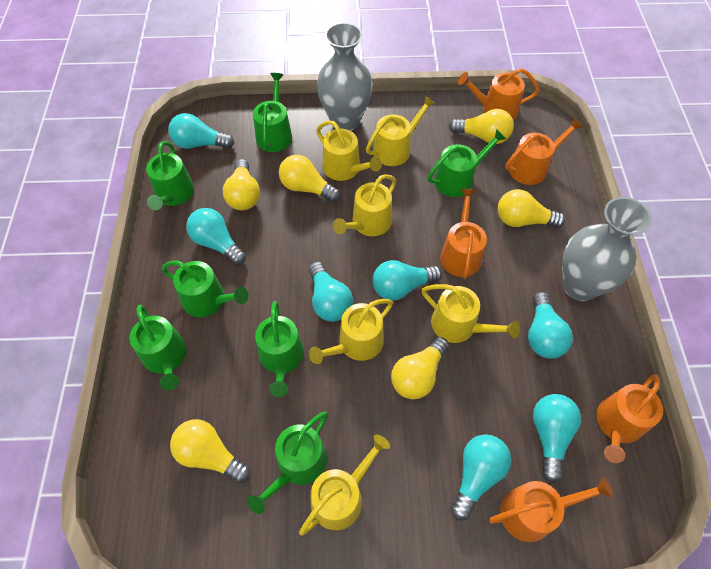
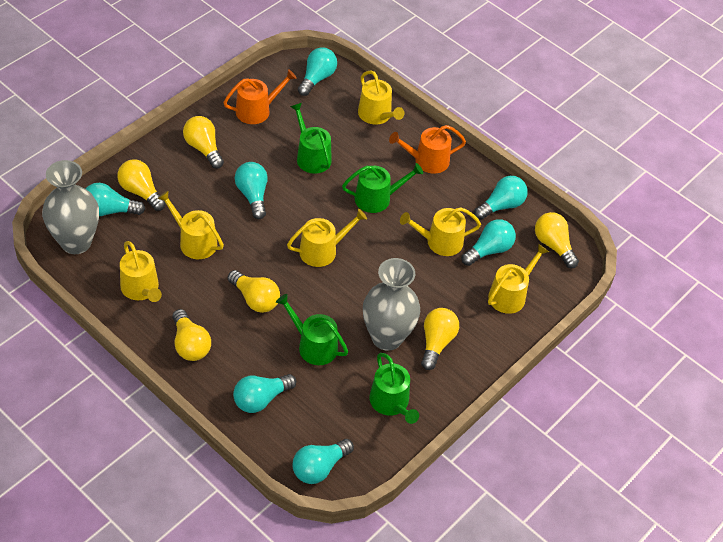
green watering can: [130,305,187,390] [146,141,194,210] [162,260,249,317] [247,412,327,514] [253,73,292,152] [255,301,304,397] [427,129,506,197] = 7 -> [276,294,348,365] [290,103,332,174] [342,163,423,213] [369,353,419,424] = 4
orange watering can: [440,189,487,279] [458,68,539,120] [489,477,613,542] [505,117,583,185] [597,375,663,463] = 5 -> [223,69,297,124] [389,125,466,174] = 2

